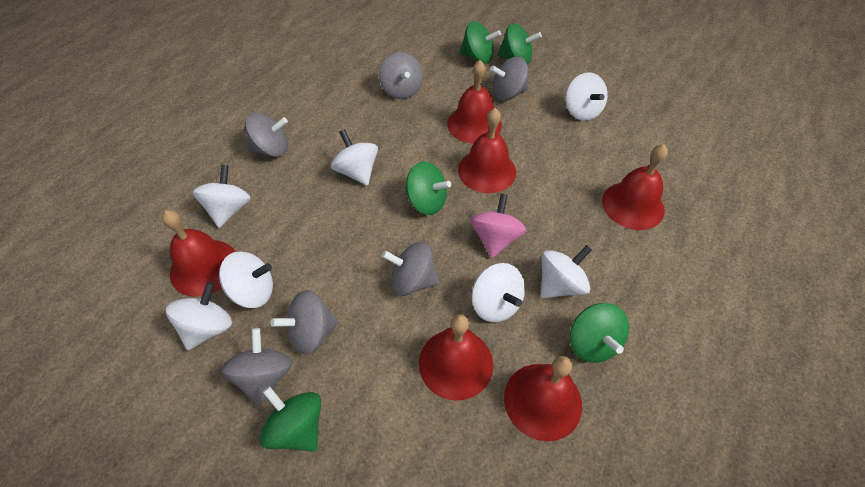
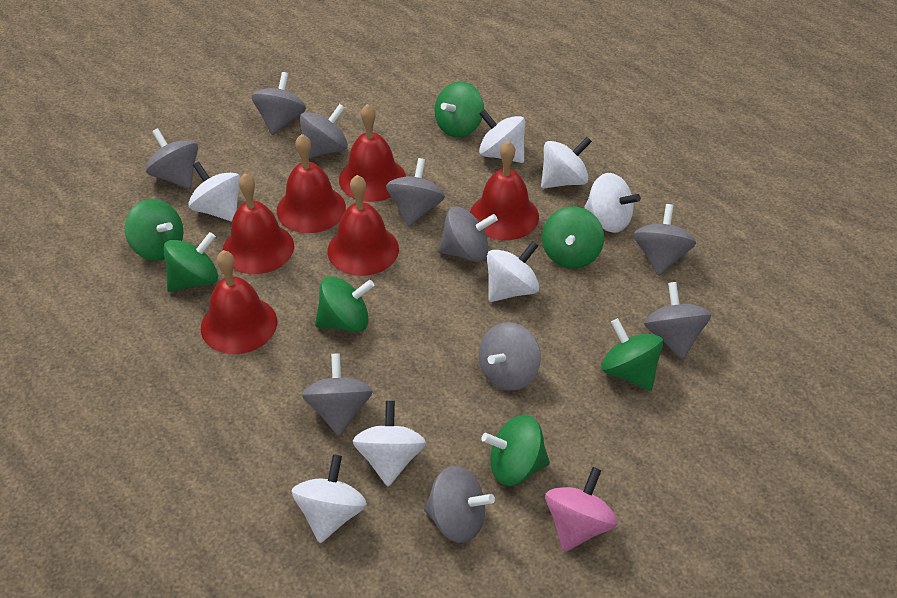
green spinning top: [259,386,321,452] [405,162,451,215] [459,21,501,64] [497,23,542,65] [570,303,629,363] = 5 -> [125,199,183,261] [163,232,218,292] [315,276,374,332] [435,82,484,137] [481,415,550,486] [542,206,604,269] [601,318,664,391] = 7
grey spinning top: [221,328,292,406] [245,113,288,157] [270,290,338,354] [379,52,423,99] [382,242,439,296] [490,57,529,101] = 6 -> [146,128,198,189] [252,72,306,135] [300,104,348,159] [302,353,373,436] [386,158,445,227] [424,466,495,543] [438,207,498,262] [479,322,541,391] [633,204,696,276] [644,282,711,359] = 10

